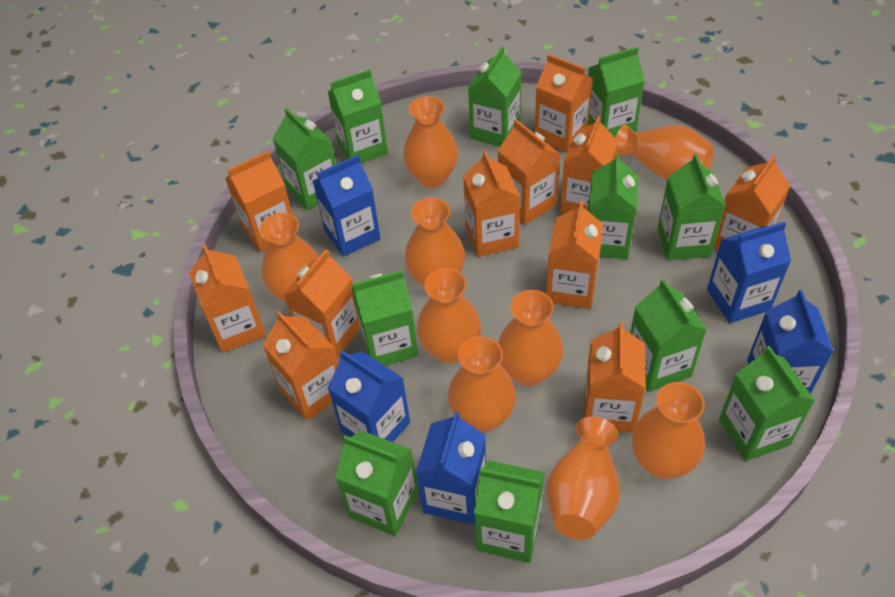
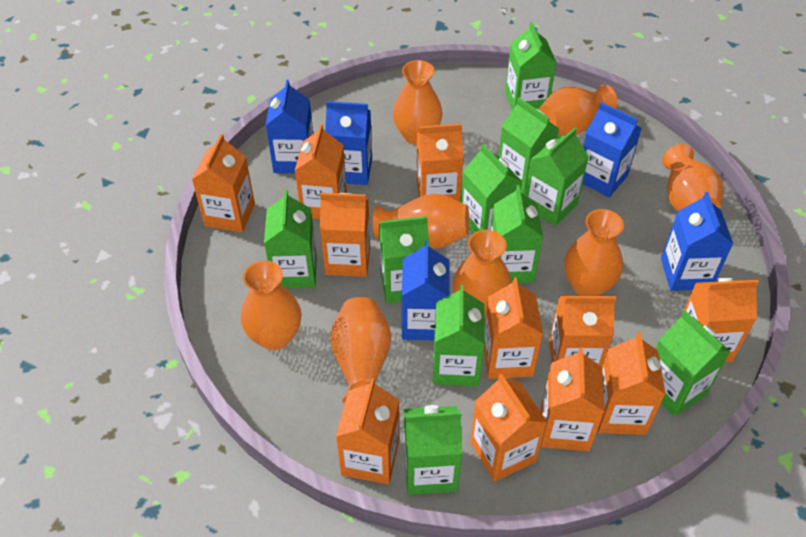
green carton: [273,108,336,210] [328,69,388,163] [335,430,419,536] [351,270,418,366] [468,46,522,147] [474,460,544,563] [588,47,645,138] [588,153,638,259] [630,279,707,392] [657,153,726,260] [719,346,815,461] = 11 -> [264,190,317,288] [379,216,430,303] [404,405,462,495] [433,285,485,386] [461,144,522,233] [491,185,543,283] [498,98,559,194] [505,22,557,110] [525,128,589,226] [656,310,730,416] = 10
orange vase: [260,213,319,302] [403,96,458,188] [405,197,465,287] [417,268,481,364] [448,336,516,432] [498,290,563,386] [546,417,620,540] [616,124,714,180] [632,382,705,479] = 9 -> [241,260,302,350] [330,297,391,404] [373,193,469,249] [393,60,442,145] [453,230,512,318] [538,85,617,136] [564,209,624,296] [662,144,723,211] = 8

